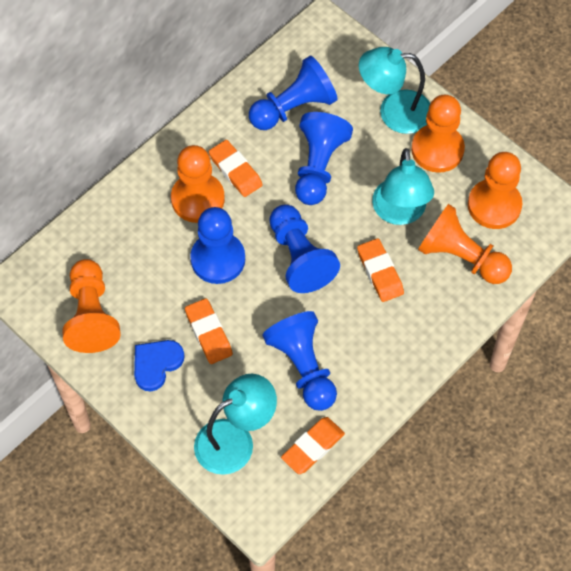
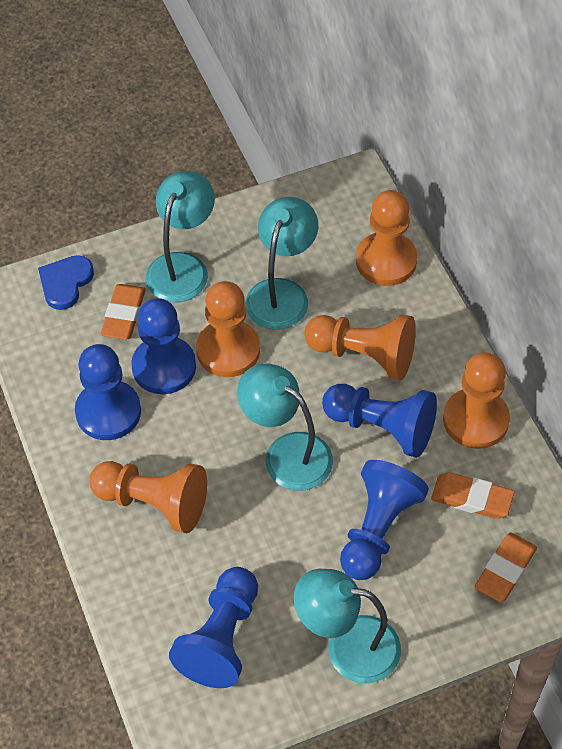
orange eraser: [185,298,233,364] [209,140,263,197] [281,417,345,474] [357,238,404,302] = 4 -> [100,284,146,340] [431,472,515,519] [475,533,537,603] = 3
turquoise lamp: [194,374,277,475] [359,47,430,134] [372,148,434,225] = 3 -> [146,171,215,302] [237,363,333,491] [245,197,318,330] [294,569,401,683] = 4

